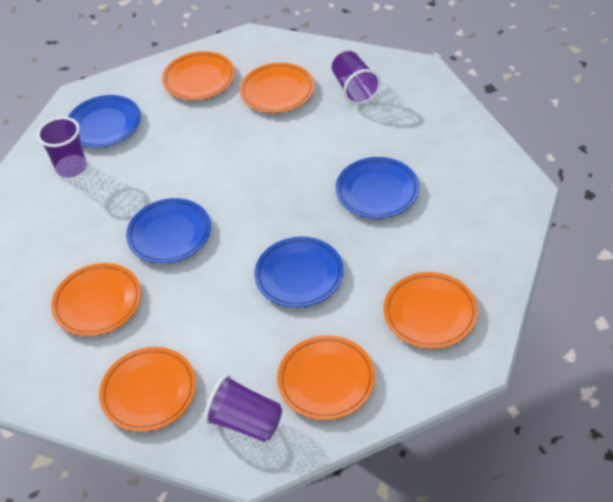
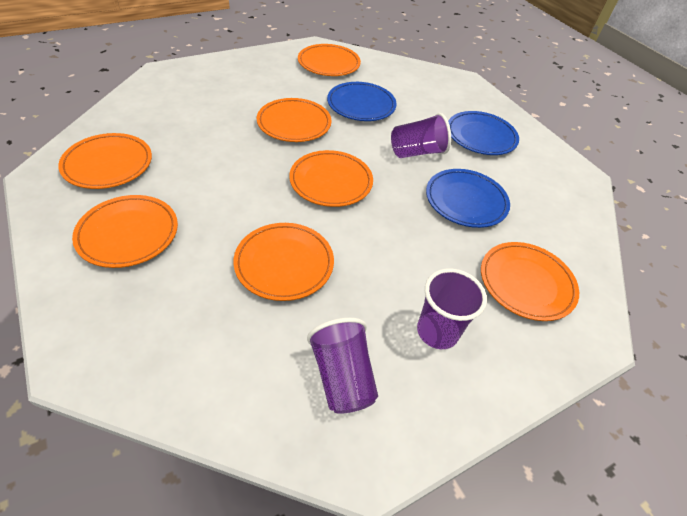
blue plate: [68,95,141,148] [126,198,211,264] [255,237,344,308] [336,157,419,219] = 4 -> [327,82,397,121] [426,169,510,228] [448,111,519,155] = 3
orange plate: [51,263,141,336] [99,347,196,432] [162,51,235,100] [240,63,314,113] [277,335,375,420] [384,272,478,349] = 6 -> [58,133,152,189] [72,195,178,268] [233,223,334,301] [257,98,332,142] [289,150,373,207] [298,44,361,76] [481,242,579,321] = 7

